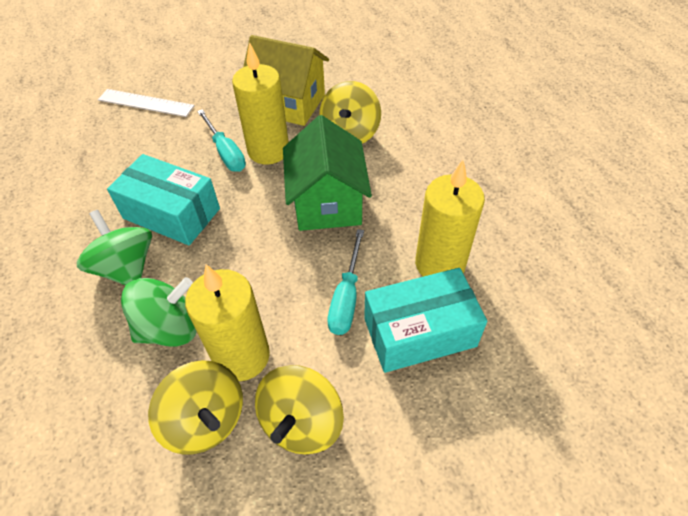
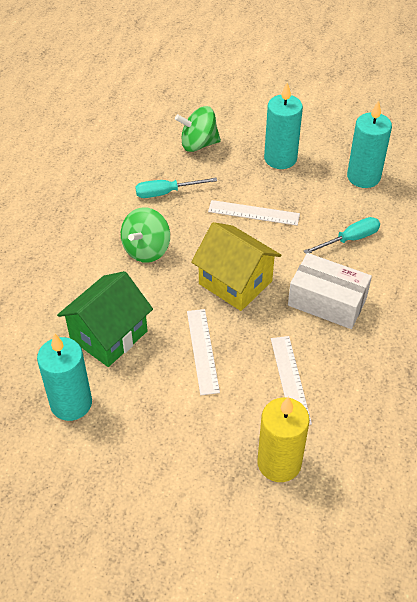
turquoise box: [107,154,220,245] [364,268,488,373] = 2 -> none = 0
turquoise candle: none = 0 -> [37,333,92,421] [264,82,303,169] [347,100,392,188] = 3
white box: none = 0 -> [288,253,372,329] = 1
white ruler: [98,89,195,117] = 1 -> [187,309,220,395] [208,200,300,226] [271,336,312,425] = 3
yellow candle: [185,264,270,381] [232,42,289,165] [415,160,485,277] = 3 -> [258,396,310,482] = 1
yellow spinning top: [148,360,243,455] [255,365,344,454] [320,81,381,143] = 3 -> none = 0

